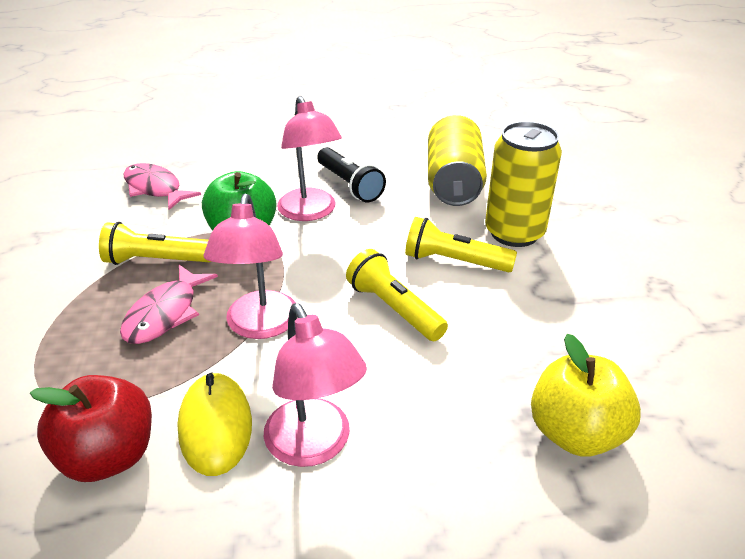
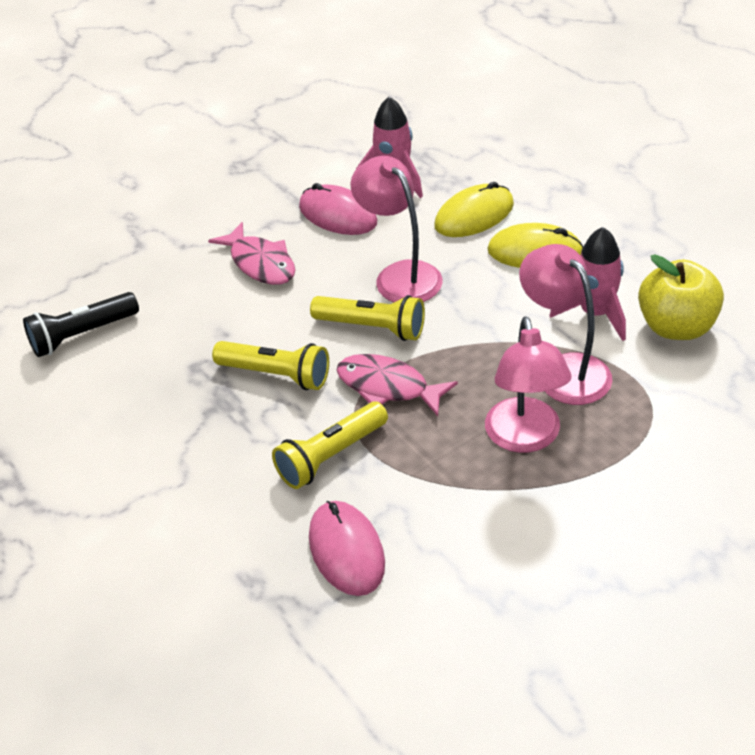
green apple: [202,171,276,231] = 1 -> none = 0
pink mouse: none = 0 -> [299,183,377,235] [309,501,385,596] = 2
pink rocket: none = 0 -> [356,97,423,198] [550,227,626,341] = 2
red apple: [30,375,152,482] = 1 -> none = 0
yellow can: [428,115,487,206] [485,121,562,247] = 2 -> none = 0
yellow mouse: [177,372,252,476] = 1 -> [434,182,514,237] [487,223,583,268] = 2

